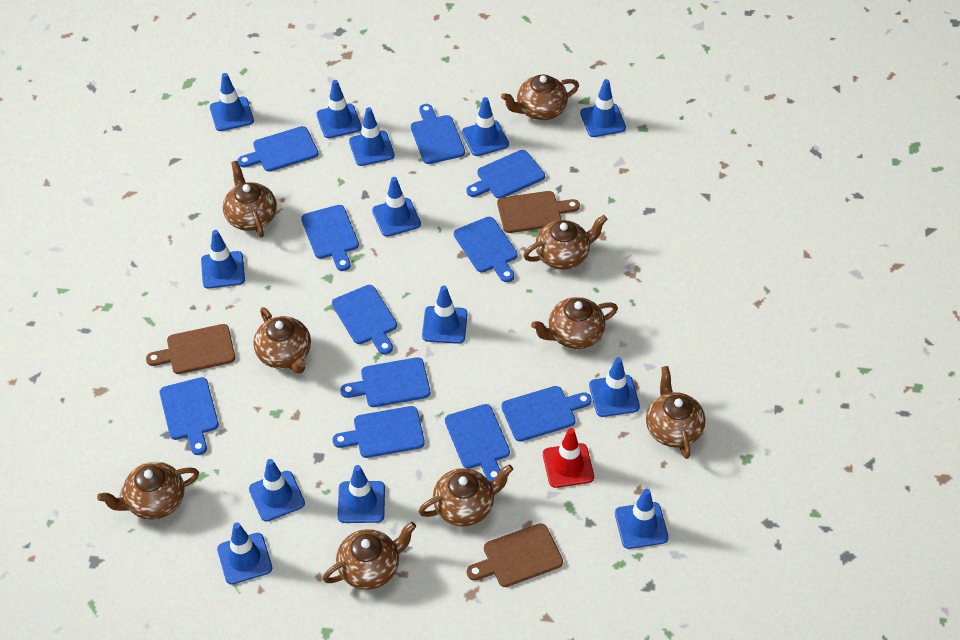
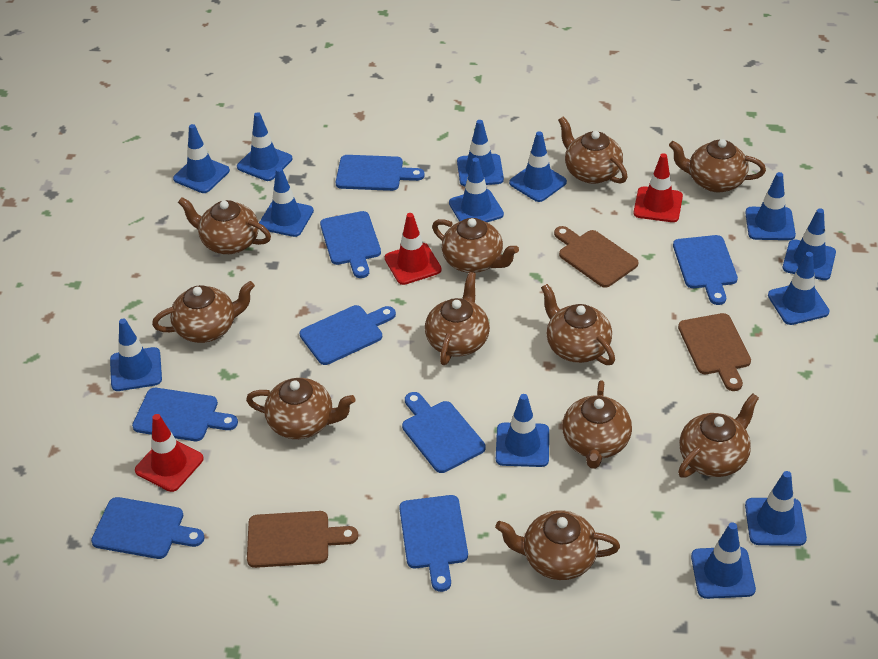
blue cutting board: [160,377,219,455] [238,126,318,172] [301,205,359,271] [332,285,397,355] [333,406,425,458] [340,357,430,407] [411,104,465,164] [445,404,510,482] [454,217,518,282] [466,150,545,199] [501,386,592,442] = 11 -> [91,497,205,559] [132,388,238,441] [299,305,396,365] [320,211,381,278] [336,155,425,191] [399,495,468,592] [402,392,485,473] [673,235,738,305] = 8
brown teapot: [97,462,199,520] [223,161,277,237] [253,307,311,374] [323,522,416,590] [419,464,513,526] [501,75,579,120] [523,215,608,270] [531,297,618,349] [646,366,705,459] = 9 -> [152,281,255,343] [178,197,271,254] [246,378,355,439] [425,272,490,365] [432,218,519,273] [495,510,620,580] [541,284,615,365] [558,116,628,184] [562,380,632,469] [669,139,766,193] [678,394,759,478] = 11
red traffic cone: [543,428,594,488] = 1 -> [135,414,204,492] [385,213,442,285] [633,153,683,222] = 3

